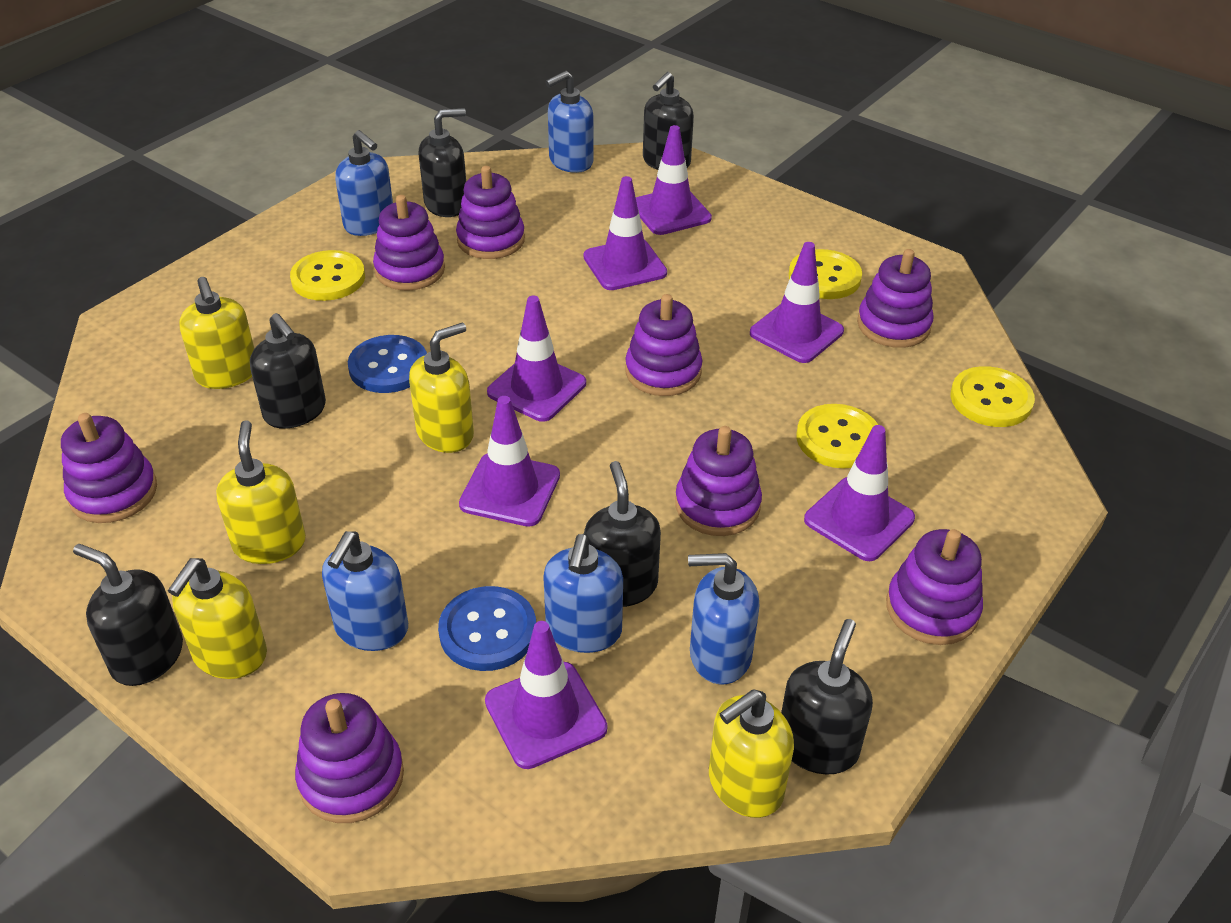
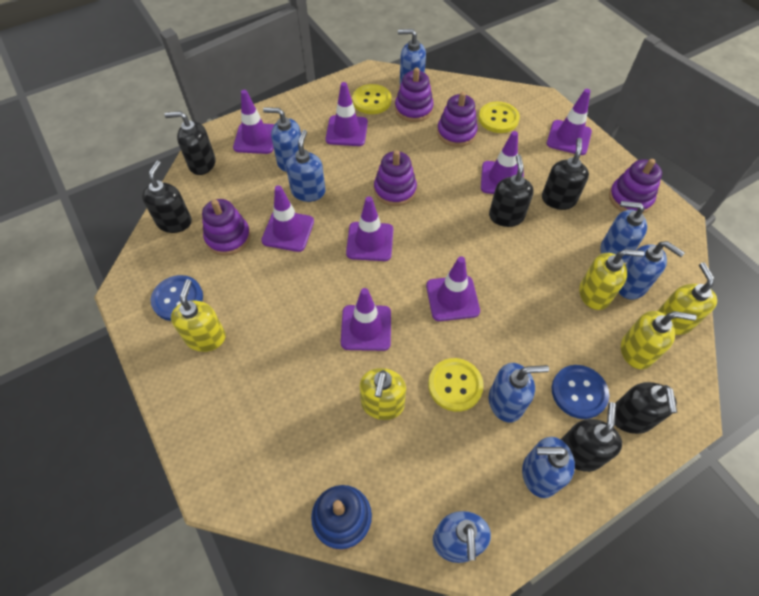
blue soap dispenser: [322,531,408,651] [335,130,393,236] [543,534,623,653] [545,71,593,173] [688,553,760,685] = 5 -> [263,107,301,172] [286,130,325,202] [398,29,426,85] [433,511,491,563] [489,363,549,422] [522,437,575,498] [601,201,647,263] [618,241,685,300] = 8
blue stacking toy: none = 0 -> [311,485,372,551] = 1
purple stacking toy: [61,413,157,523] [295,693,404,823] [373,195,445,290] [456,166,525,259] [625,294,702,396] [675,426,762,536] [857,249,934,348] [886,529,983,645] = 8 -> [202,199,251,256] [374,150,417,206] [395,67,434,122] [437,92,478,147] [609,159,662,214] = 5
purple traffic cone: [459,396,560,527] [485,621,608,769] [487,296,586,422] [583,176,667,290] [636,125,712,235] [750,242,844,363] [804,425,915,561] = 7 -> [233,90,275,154] [261,185,314,252] [326,82,368,146] [341,288,391,351] [346,196,393,261] [426,256,480,321] [481,131,524,194] [547,89,592,155] = 8
yellow button: [290,250,365,301] [789,249,862,299] [797,404,878,468] [950,366,1035,427] = 4 -> [352,84,392,114] [428,358,484,412] [479,102,520,133] = 3

